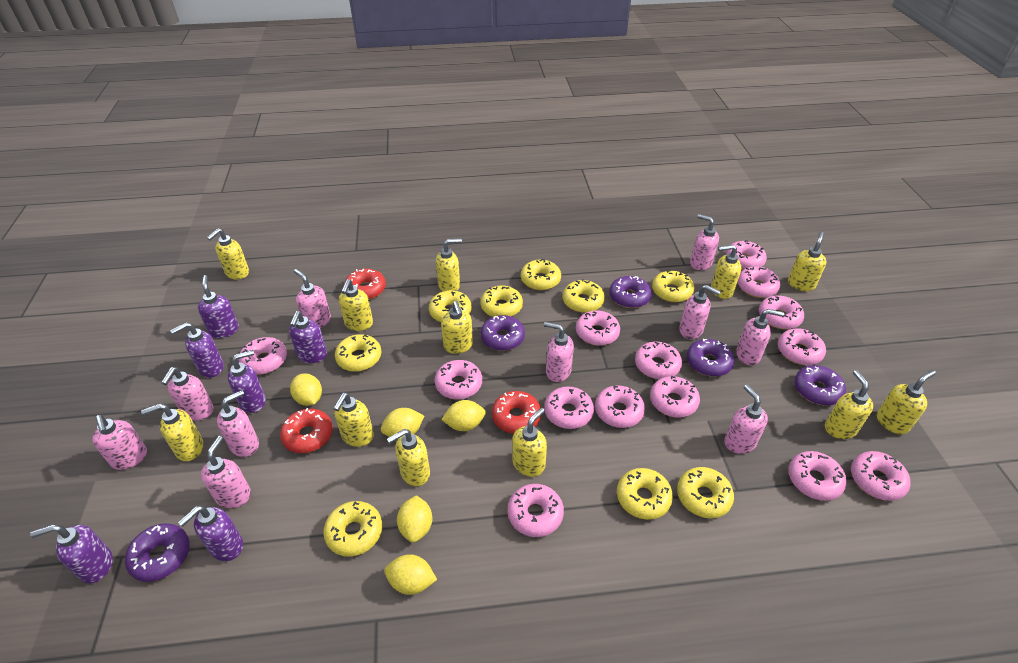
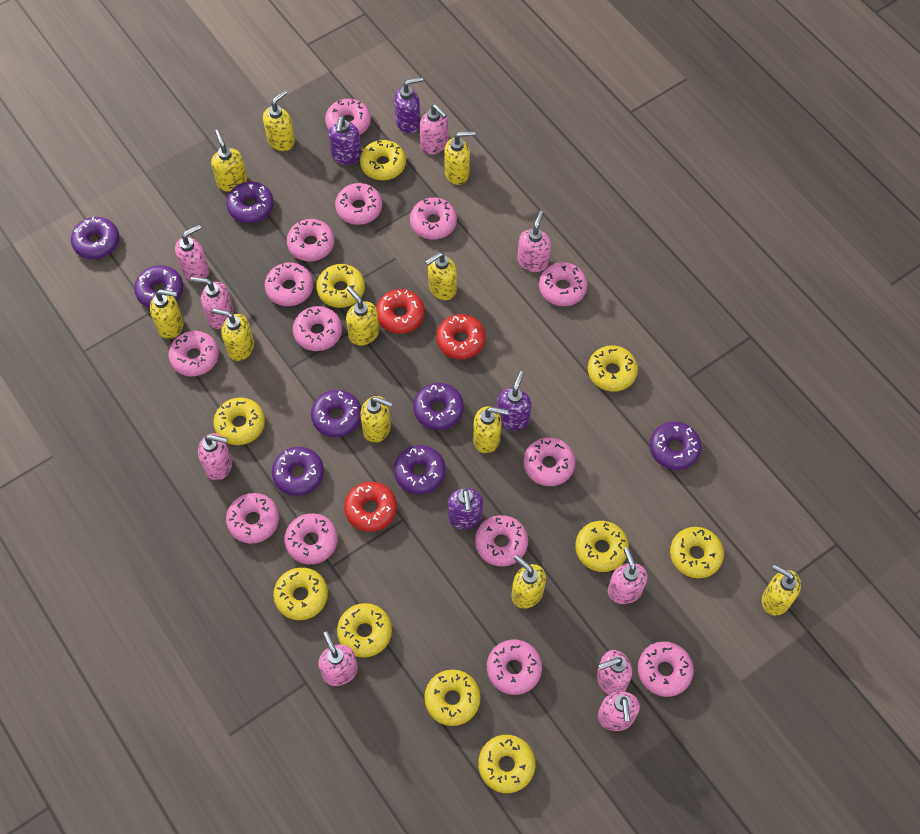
pink soap dispenser: [92,415,147,470] [161,367,214,421] [201,436,251,508] [217,390,259,457] [294,269,331,328] [544,322,574,382] [679,285,721,339] [690,214,719,271] [724,385,768,454] [736,309,784,365] = 10 -> [175,225,209,283] [191,277,234,329] [198,433,232,481] [318,631,358,686] [420,104,448,155] [517,211,551,272] [597,650,632,695] [598,691,640,731] [608,547,648,604] = 9
purple donut: [125,523,190,582] [480,315,525,351] [609,276,652,308] [687,339,734,377] [794,365,846,406] = 5 -> [71,217,119,259] [134,265,183,308] [226,181,274,223] [272,447,324,496] [311,390,361,437] [394,445,446,494] [413,383,464,430] [650,422,702,470] = 8
purple soap dispenser: [30,524,113,583] [170,322,224,378] [178,505,243,561] [198,275,239,338] [228,350,266,413] [289,311,327,363] = 6 -> [328,116,362,165] [394,77,423,134] [448,488,483,530] [497,371,531,431] = 4
yellow donut: [323,501,382,557] [335,334,381,372] [429,290,472,322] [480,285,523,317] [521,259,561,290] [563,279,605,313] [617,468,673,520] [652,270,694,302] [677,467,734,518] = 9 -> [213,397,265,445] [273,567,328,620] [316,264,365,308] [337,603,392,657] [360,140,406,180] [424,669,481,726] [478,735,535,793] [575,521,629,572] [588,345,638,392] [670,527,724,578] = 10
yellow lemon: [290,373,322,406] [381,408,424,440] [384,554,437,595] [397,495,432,543] [441,400,486,431] = 5 -> none = 0
yellow soap dispenser: [141,403,203,461] [207,228,249,280] [333,393,374,447] [339,279,373,331] [387,429,430,486] [436,238,462,291] [441,301,473,354] [512,408,547,477] [711,245,741,299] [788,232,826,291] [825,370,873,439] [877,370,936,434] = 12 -> [150,289,184,339] [211,130,247,192] [212,308,254,361] [263,90,295,151] [346,286,379,346] [360,396,393,443] [425,252,457,300] [444,131,475,185] [473,406,508,454] [511,555,546,609] [762,564,801,616] = 11

